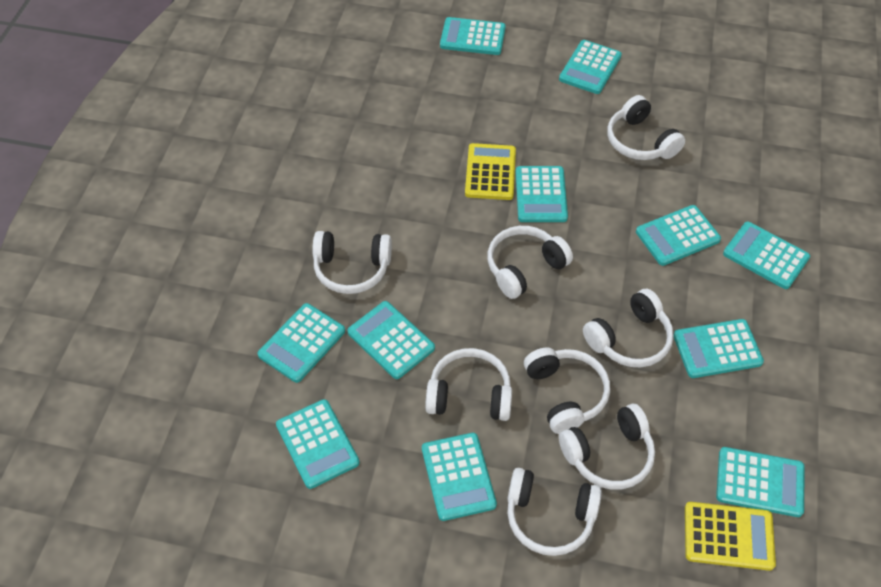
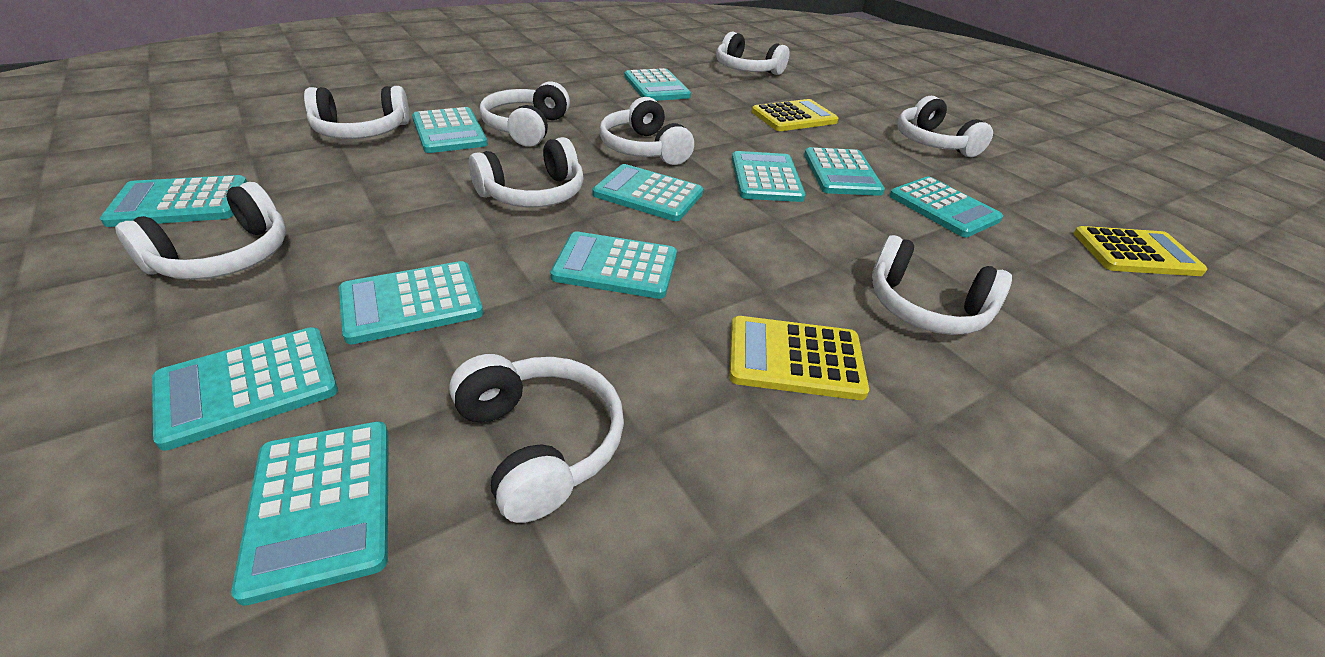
white headphones: [312,231,392,294] [425,348,512,421] [487,226,573,299] [507,468,602,556] [524,347,610,434] [559,404,655,490] [583,289,674,367] [607,95,685,160] = 8 -> [115,182,286,280] [304,86,410,139] [449,354,624,523] [469,137,584,208] [480,82,570,147] [600,97,694,165] [716,32,790,75] [872,235,1012,335] [897,96,993,157] = 9
yellow calculator: [465,143,516,200] [685,502,776,571] = 2 -> [730,316,869,400] [752,99,838,131] [1073,226,1207,276] = 3

